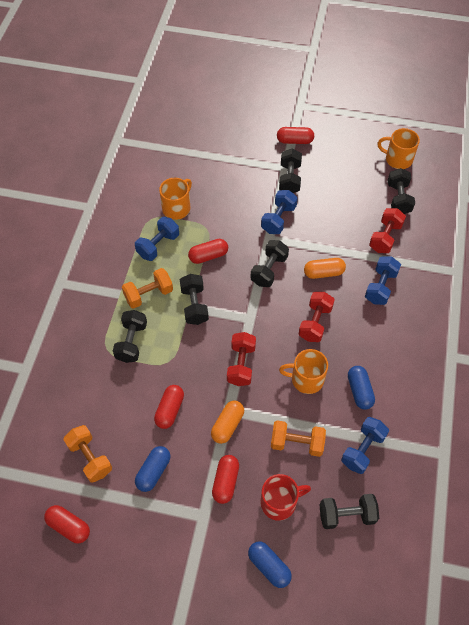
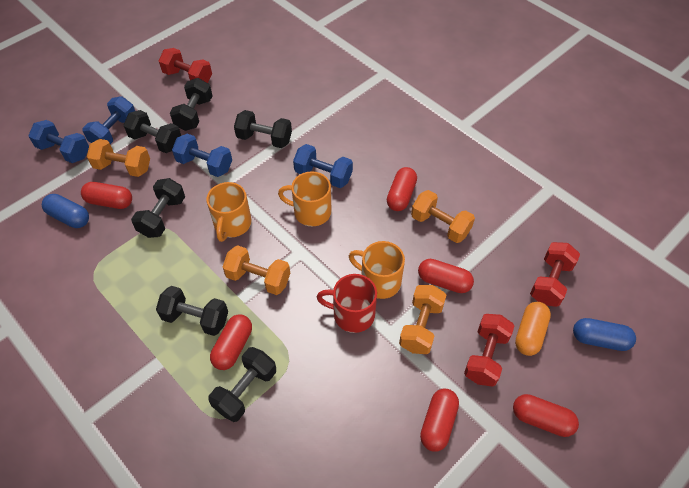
blue capsule: [135,446,171,492] [248,542,292,588] [348,366,375,409] = 3 -> [42,194,89,228] [573,318,636,351] = 2
orange capsule: [211,401,244,444] [304,258,346,279] = 2 -> [515,302,551,356] = 1
orange dumbbell: [63,425,112,483] [122,268,173,309] [271,420,326,457] = 3 -> [87,139,150,177] [223,245,290,295] [399,285,446,354] [411,190,475,243] = 4
red capsule: [44,505,90,543] [154,385,184,429] [188,239,228,264] [212,455,239,504] [277,127,314,144] = 5 -> [81,182,132,209] [210,314,252,370] [387,167,417,211] [418,259,474,293] [420,389,459,452] [513,394,579,437] = 6

